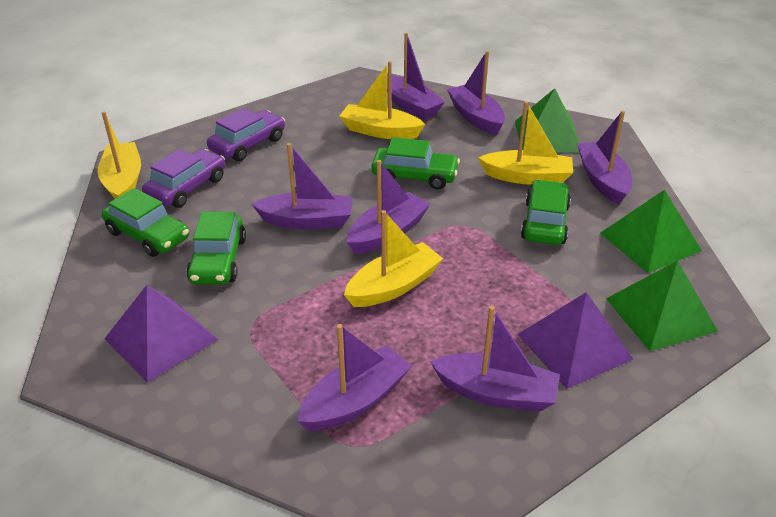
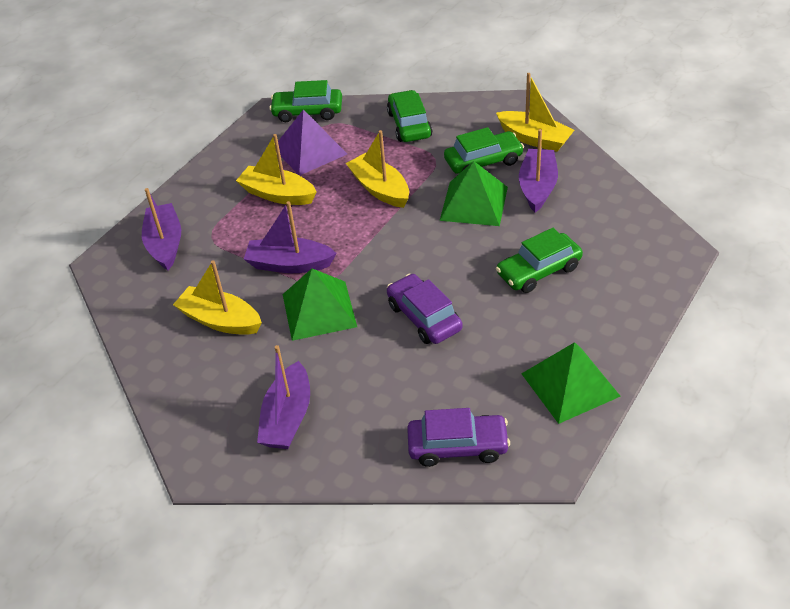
purple boat: [252,143,353,229] [297,324,412,431] [347,160,430,254] [387,33,445,120] [430,306,560,412] [447,51,505,135] [577,110,632,204] = 7 -> [142,188,181,270] [244,201,337,273] [257,345,310,449] [519,129,558,213] = 4
purple pyramid: [105,285,218,383] [517,292,633,389] = 2 -> [278,110,347,176] = 1

